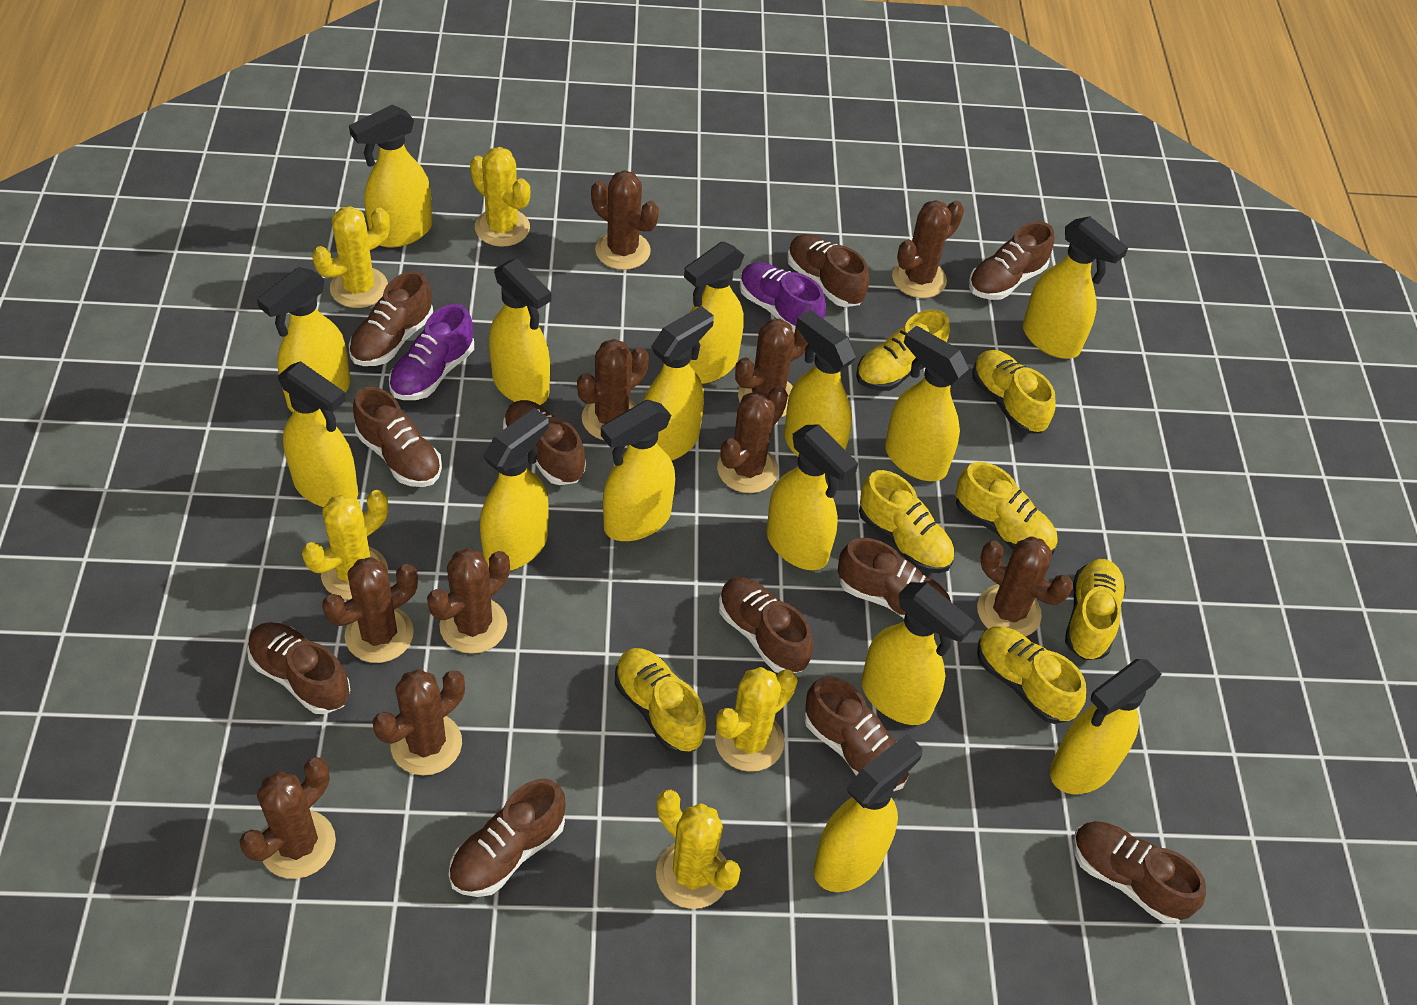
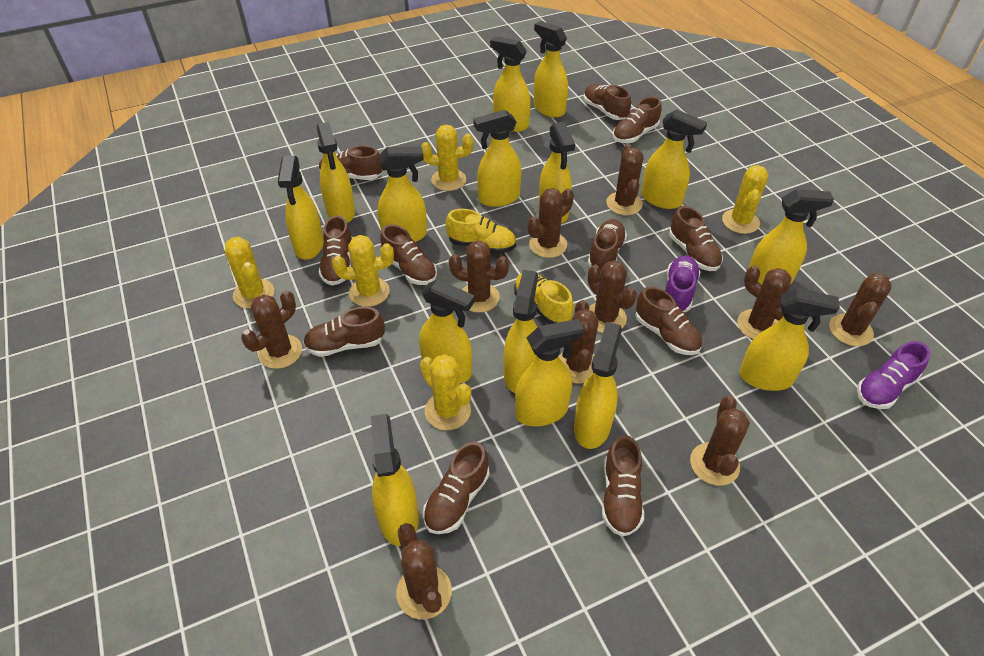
yellow shoe: [615,648,706,753] [856,309,950,391] [859,470,955,573] [956,462,1058,555] [972,350,1056,433] [977,626,1086,724] [1065,559,1126,660] = 7 -> [446,209,516,254] [514,273,574,324] = 2

